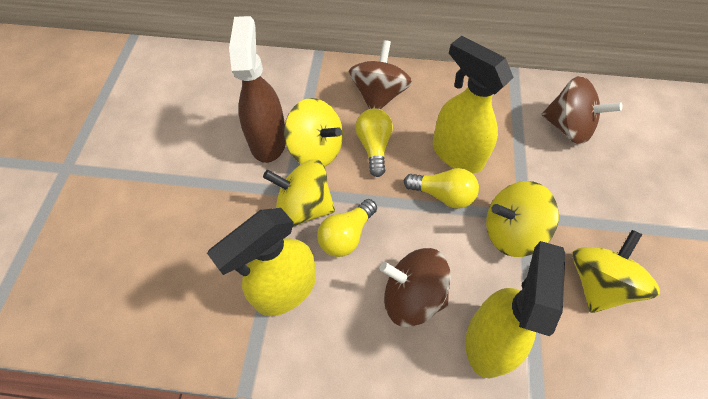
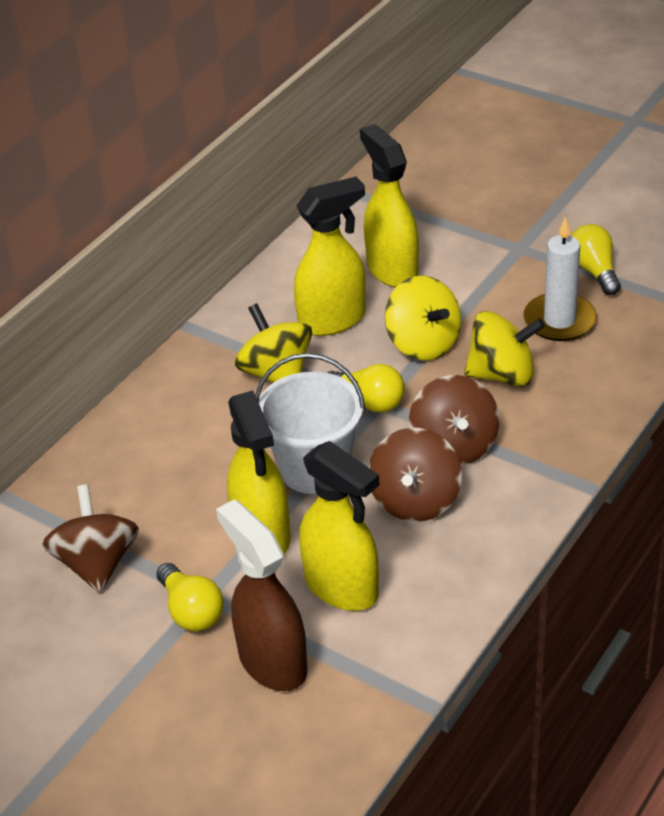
white bucket: none = 0 -> [255,353,365,494] = 1
white candle: none = 0 -> [524,217,597,341] = 1
yellow spinning top: [263,159,335,227] [284,98,343,167] [486,181,559,257] [572,230,660,313] = 4 -> [235,303,312,383] [385,276,461,361] [464,311,545,386] = 3
yellow spray bottle: [207,208,316,316] [433,36,514,173] [466,241,565,379] = 3 -> [227,391,291,555] [294,177,366,336] [299,441,379,611] [360,124,419,287] = 4

